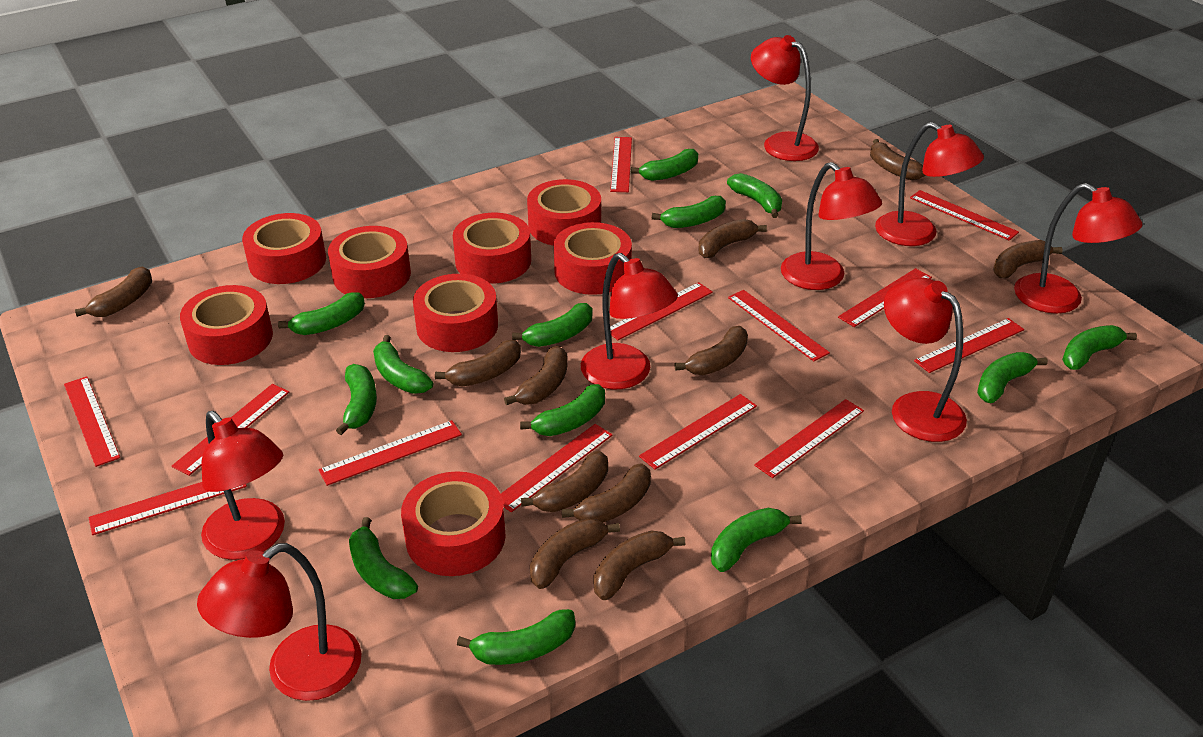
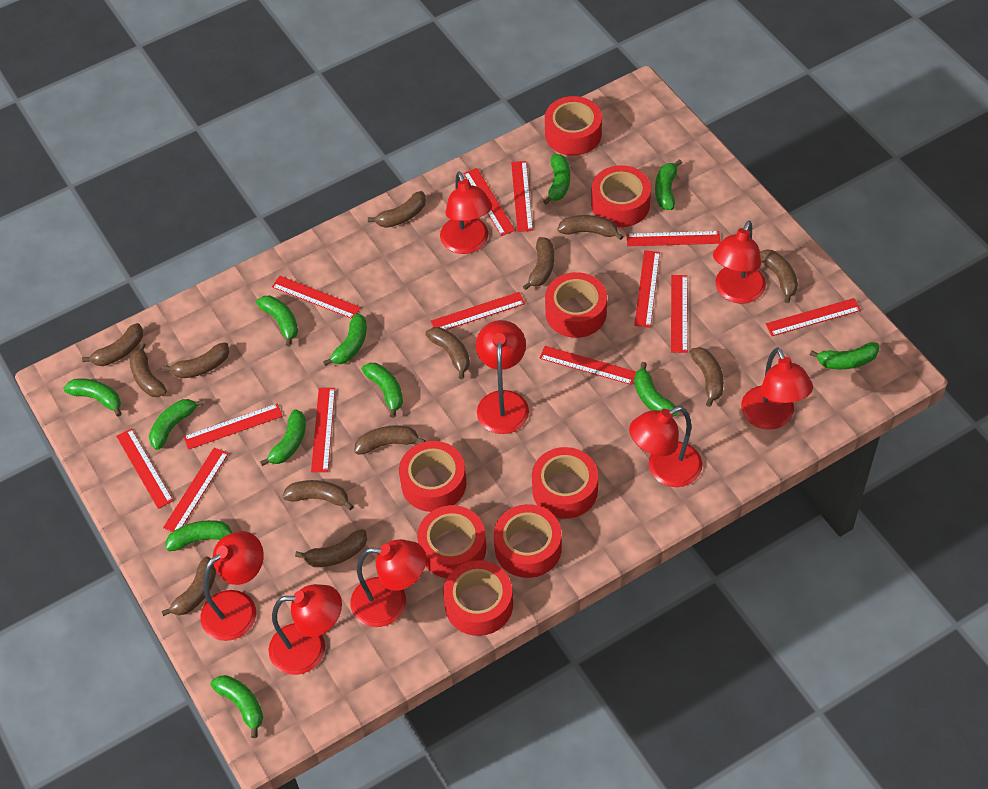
brown banana: [75,267,152,317] [435,340,521,387] [504,346,568,405] [521,451,608,512] [530,518,620,589] [562,463,651,523] [594,530,685,600] [674,326,748,375] [698,219,767,258] [870,139,926,180] [993,240,1063,278] = 11 -> [82,323,143,366] [130,342,167,397] [162,556,216,616] [163,342,229,378] [282,480,354,510] [295,529,367,567] [355,425,426,454] [368,191,426,228] [425,327,470,379] [523,237,554,290] [558,215,623,240] [690,347,724,407] [760,249,798,303] = 13
green banana: [278,292,365,335] [336,364,377,435] [349,517,418,599] [373,335,433,394] [457,609,575,665] [512,303,592,347] [520,384,605,436] [631,149,698,181] [652,196,726,228] [711,508,802,572] [727,173,782,218] [977,352,1048,403] [1062,325,1137,370] = 13 -> [64,378,122,416] [149,399,204,450] [165,520,232,551] [211,675,263,738] [256,296,298,346] [260,409,306,466] [323,313,367,366] [362,363,403,418] [543,154,570,205] [634,362,678,417] [655,159,682,210] [810,342,879,369] = 12

